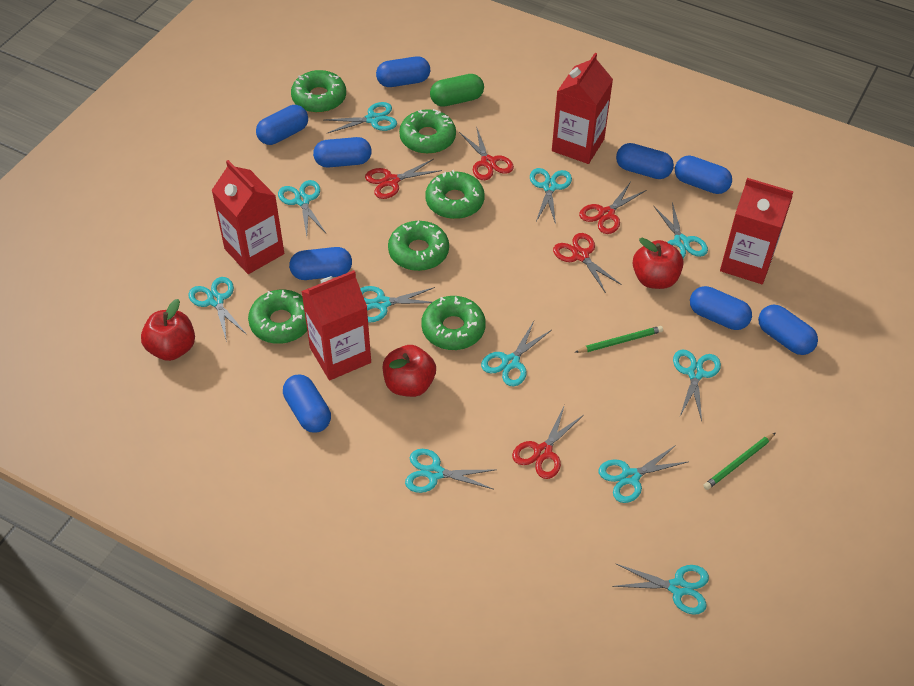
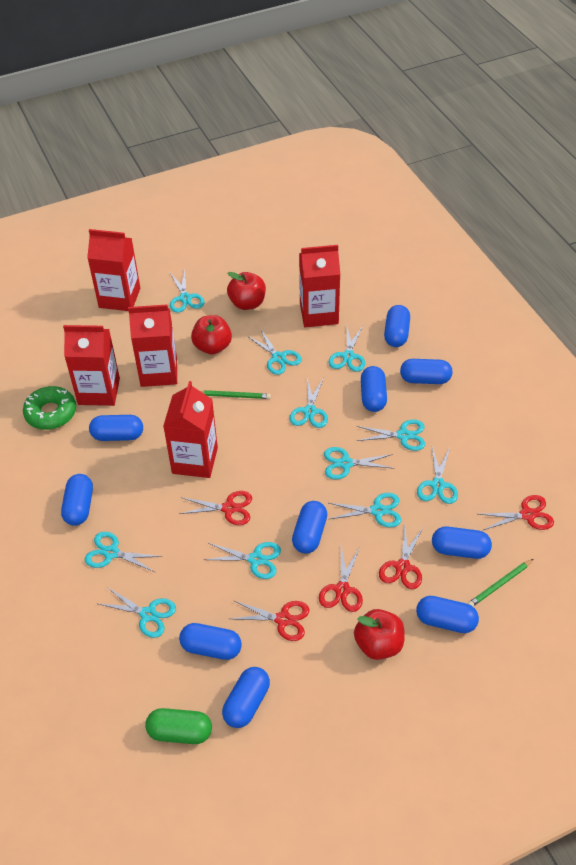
blue capsule: [256,105,308,145] [283,375,331,433] [289,247,352,280] [313,137,372,168] [376,56,430,87] [616,143,674,179] [675,155,732,194] [690,286,752,330] [758,304,818,355] = 9 -> [61,474,93,526] [89,415,143,441] [179,623,242,660] [222,667,270,728] [292,501,327,554] [361,366,387,412] [384,305,410,347] [400,359,453,384] [416,596,479,633] [432,527,492,559] = 10
green donut: [248,290,307,344] [291,70,346,113] [388,221,449,271] [399,109,456,154] [421,296,486,350] [425,170,485,219] = 6 -> [23,386,76,430] = 1
red carton: [212,160,284,274] [301,270,371,380] [552,53,613,164] [720,178,794,284] = 4 -> [63,325,120,406] [87,229,140,311] [128,305,177,387] [163,381,218,478] [299,245,340,327] = 5

